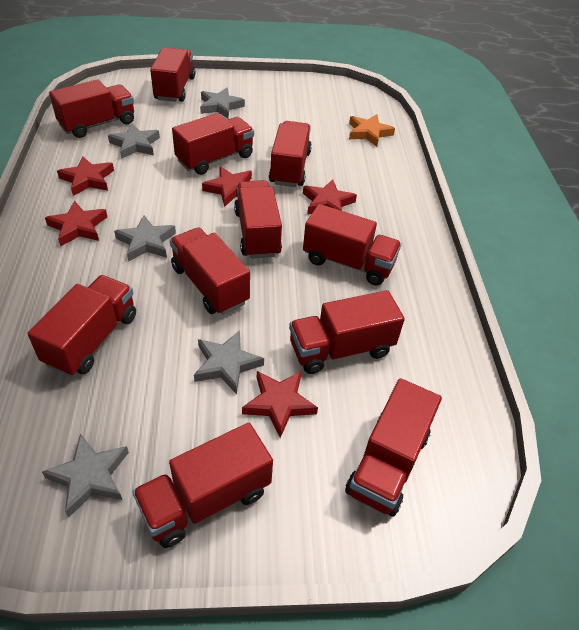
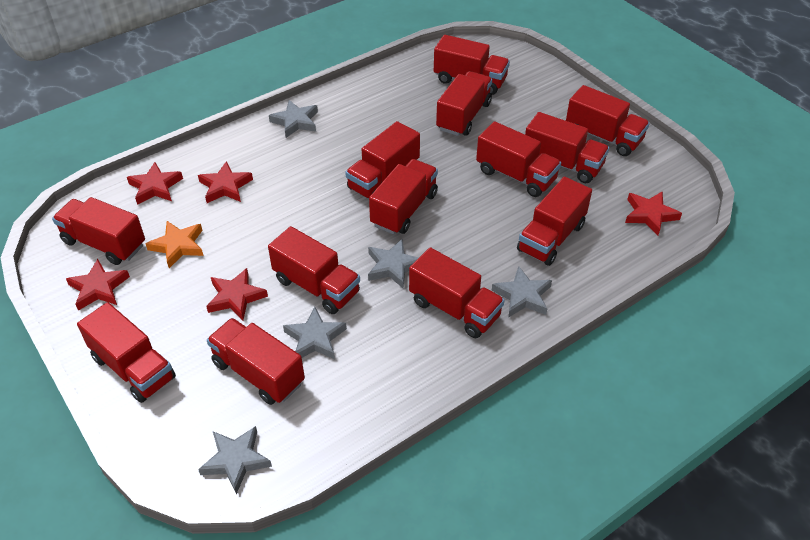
red truck: [27,275,136,377] [49,80,134,138] [132,423,273,548] [150,48,195,102] [170,227,250,315] [172,113,254,175] [234,180,282,259] [269,121,312,187] [289,290,405,374] [303,204,402,285] [345,378,442,517] = 11 -> [52,197,145,265] [77,302,176,403] [207,318,305,405] [268,226,360,314] [345,121,420,199] [369,159,438,234] [409,247,505,338] [434,35,510,95] [436,71,492,136] [476,121,561,197] [517,177,592,266] [525,112,609,183] [566,85,650,156] = 13

